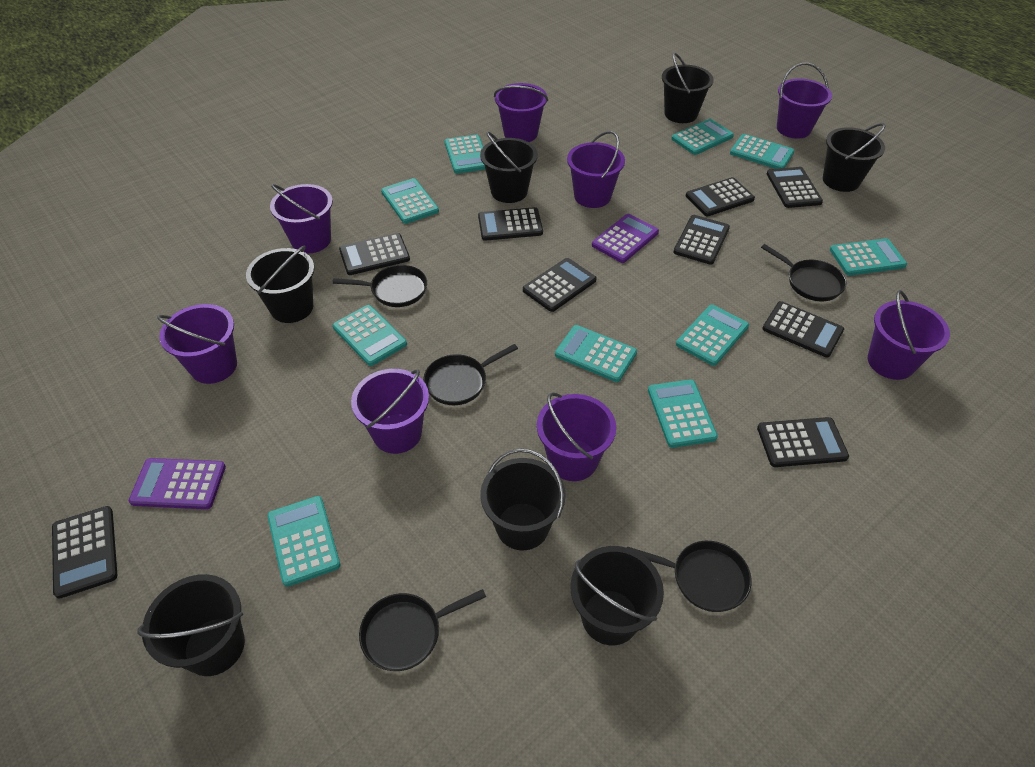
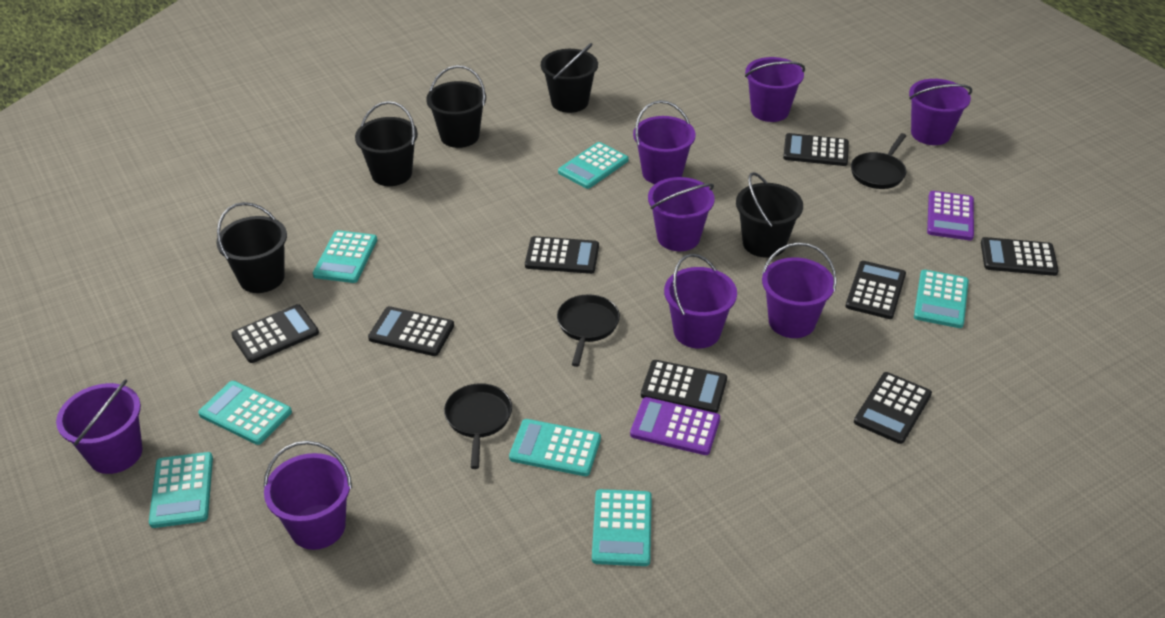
black bucket: [137,574,245,676] [246,246,314,323] [480,132,538,203] [480,449,566,550] [571,546,664,645] [662,53,714,123] [823,123,885,192] = 7 -> [216,202,287,293] [355,101,418,186] [426,65,486,148] [541,43,598,113] [736,172,803,258] = 5
black calculator: [52,506,117,599] [339,233,410,275] [478,207,543,241] [523,258,597,312] [673,215,730,265] [686,177,755,216] [757,417,849,467] [762,301,844,358] [767,167,823,208] = 9 -> [231,304,319,363] [368,306,454,356] [525,236,599,274] [641,360,727,413] [783,133,849,166] [845,261,906,319] [854,372,932,444] [981,237,1059,276] = 8
black pan: [333,265,427,307] [359,589,486,671] [423,344,518,405] [627,541,751,612] [761,244,847,301] = 5 -> [444,383,512,469] [557,294,620,367] [851,133,906,189] = 3
turquoise calculator: [267,496,341,587] [333,305,407,366] [381,178,439,224] [445,135,486,174] [555,325,637,382] [648,379,718,448] [671,119,734,155] [676,305,749,366] [730,134,795,169] [830,238,907,276] = 10 -> [149,452,213,528] [198,381,292,445] [313,230,377,283] [509,419,601,476] [558,142,629,189] [592,489,652,566] [914,270,969,328] = 7

